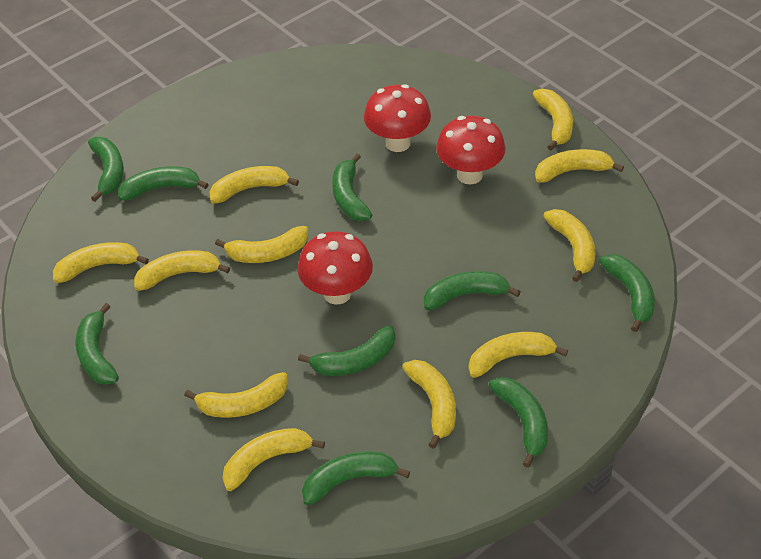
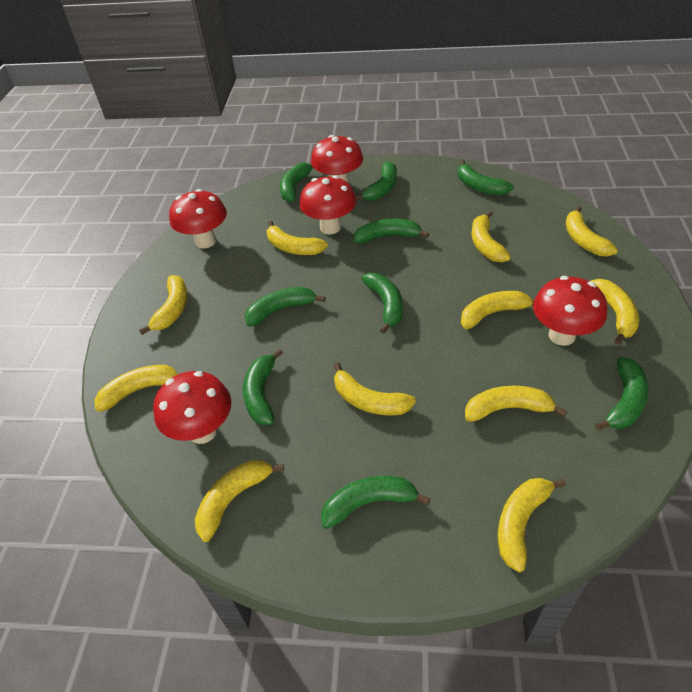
red mushroom: [297,231,373,305] [364,84,431,152] [436,116,506,184] = 3 -> [153,371,231,444] [169,189,227,248] [300,176,356,235] [311,135,363,184] [533,276,607,346] = 5

